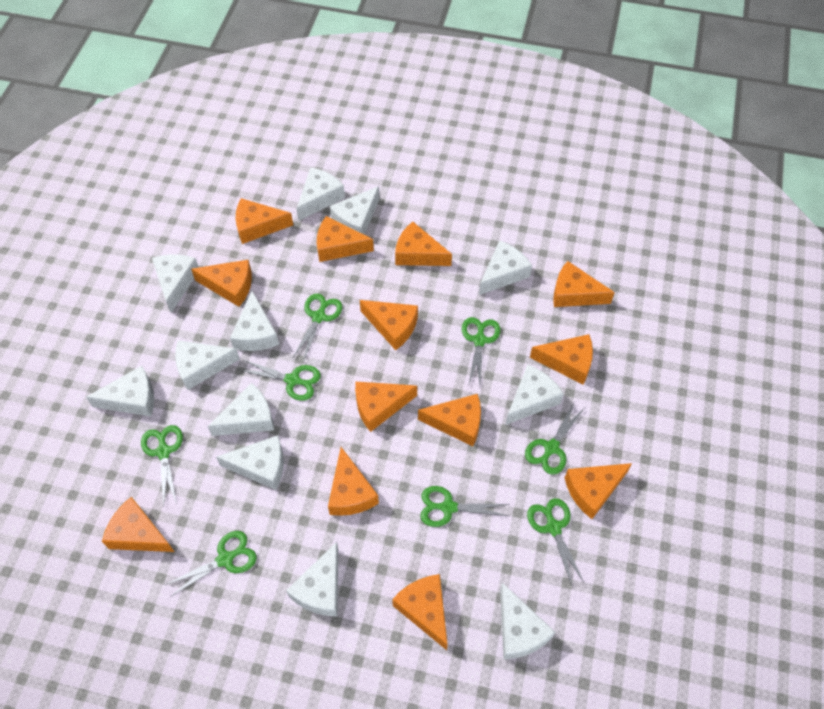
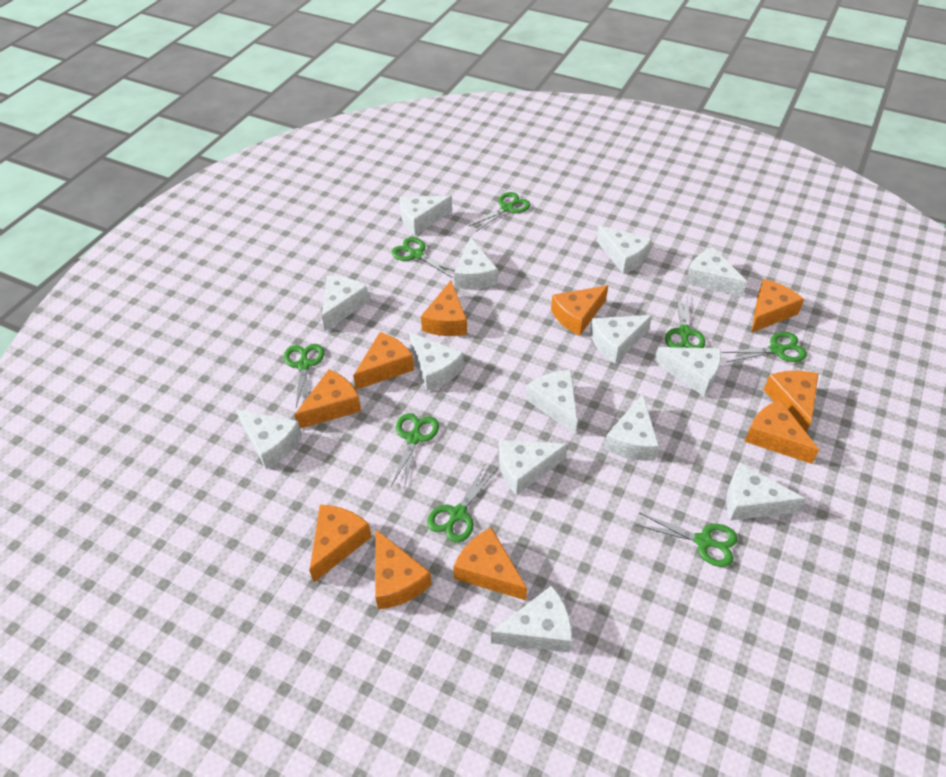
orange cheese: [102,497,174,552] [191,260,252,307] [236,198,293,244] [317,216,374,262] [328,447,379,516] [355,382,417,432] [360,300,418,350] [392,574,448,650] [395,222,452,266] [418,394,481,446] [530,334,593,385] [553,261,615,307] [565,463,632,519] = 13 -> [295,369,361,429] [309,505,372,582] [353,332,414,390] [375,529,431,609] [421,281,467,336] [453,527,527,600] [551,285,608,336] [744,400,819,464] [751,279,804,333] [764,371,819,432] = 10
white cheese: [86,366,154,416] [152,255,199,313] [175,340,240,390] [208,383,274,436] [216,435,284,490] [230,291,279,351] [286,542,338,616] [297,167,345,221] [330,186,380,235] [479,240,532,295] [500,583,555,659] [506,364,564,425] = 12 -> [236,410,302,469] [322,276,369,331] [399,196,452,235] [409,332,464,391] [454,237,498,289] [491,585,572,653] [499,440,568,495] [526,370,577,434] [590,315,652,363] [596,226,652,274] [604,394,659,461] [654,347,721,396] [685,247,747,297] [726,463,806,521] = 14

